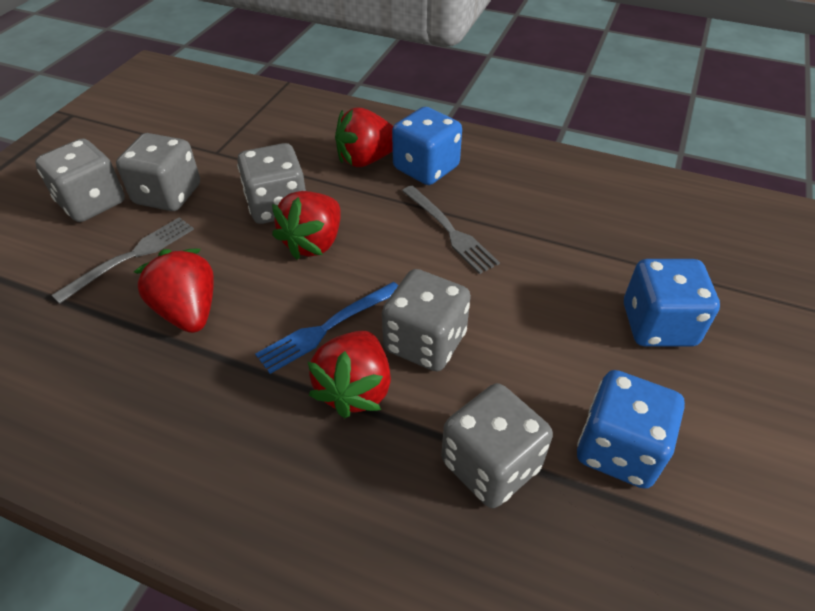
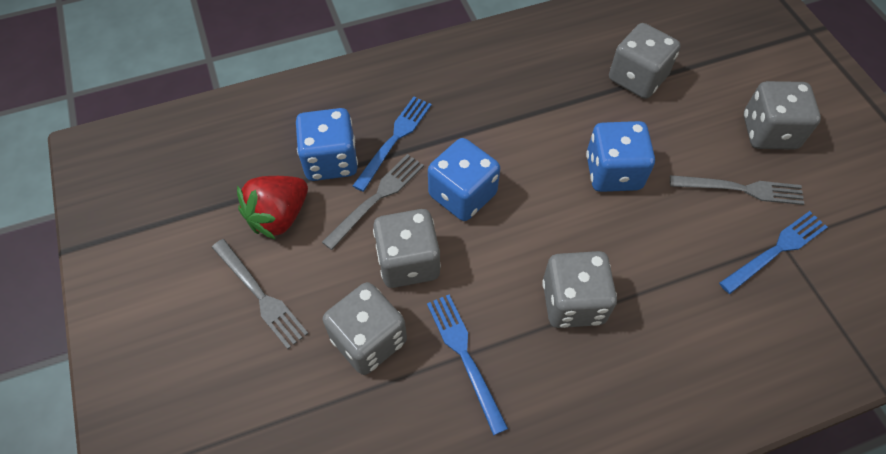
blue fork: [255,282,398,374] = 1 -> [353,97,432,192] [427,295,508,436] [719,211,828,294] = 3
grey fork: [51,217,194,304] [402,186,500,274] = 2 -> [212,239,309,349] [322,154,424,250] [670,175,805,205] = 3
red strawberry: [134,249,214,333] [272,191,341,260] [308,331,391,418] [335,107,393,167] = 4 -> [237,176,308,240] = 1

